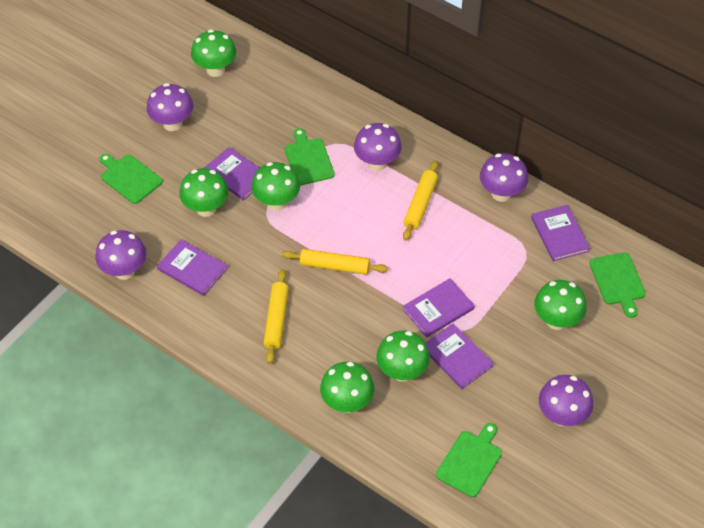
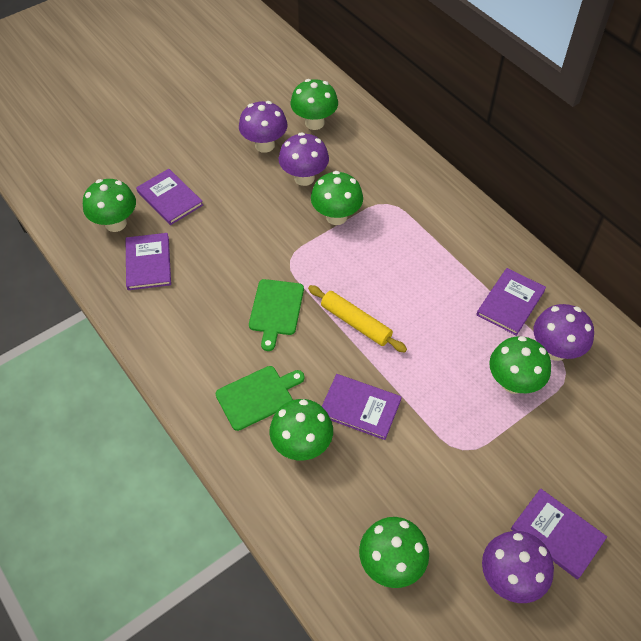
green cutting board: [99,154,163,204] [285,128,335,185] [436,423,502,497] [590,252,646,318] = 4 -> [216,366,305,431] [249,279,304,351] = 2
purple mushroom: [96,230,146,280] [147,83,193,131] [354,123,402,171] [480,153,528,202] [539,375,593,426] = 5 -> [239,101,288,153] [279,132,329,186] [482,531,554,603] [534,304,594,361] = 4
yellow rolling pin: [263,269,289,364] [282,249,388,275] [403,160,438,241] = 3 -> [308,285,407,353] = 1

